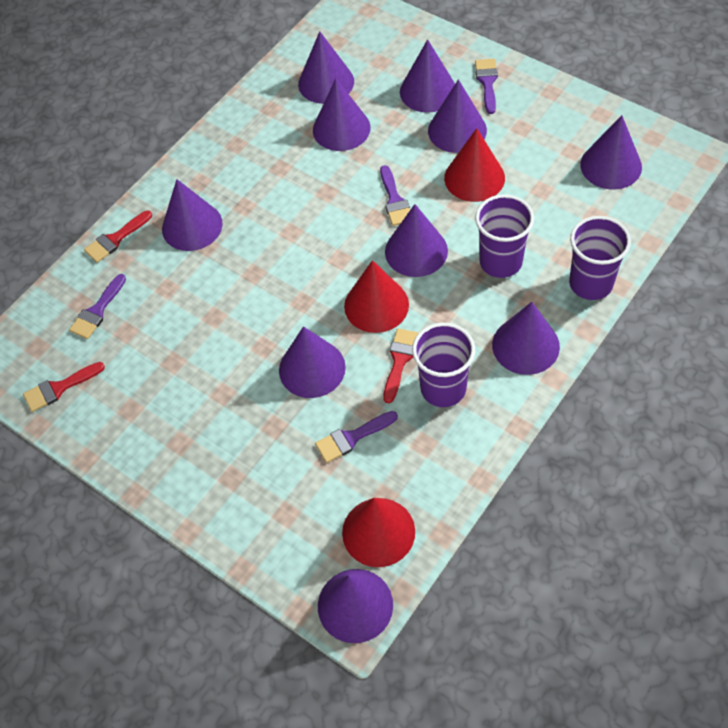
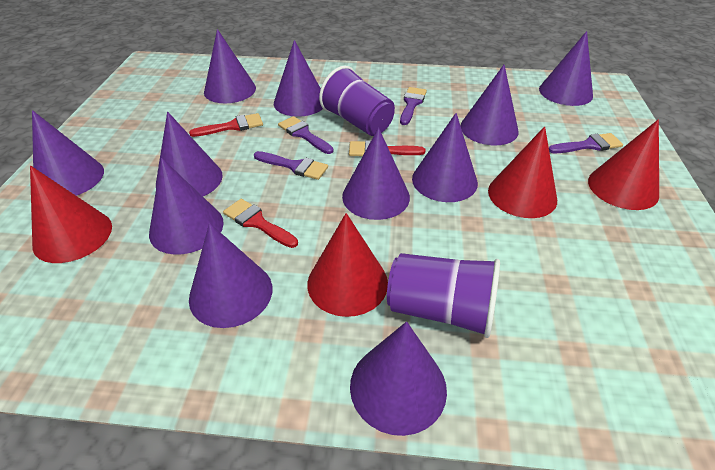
purple cone: [162,179,223,251] [279,326,346,398] [298,31,354,104] [313,79,371,151] [318,569,393,643] [385,204,448,277] [400,39,455,113] [428,79,487,153] [492,302,560,375] [580,115,642,190] = 10 -> [32,110,104,196] [149,158,224,255] [156,112,223,196] [189,223,272,328] [204,29,256,103] [274,40,323,117] [342,128,410,220] [350,321,447,436] [412,113,478,202] [461,65,519,145] [539,31,593,106] = 11
purple cup: [412,323,475,407] [475,194,534,278] [569,216,631,300] = 3 -> [319,66,395,136] [387,253,500,338] = 2
red cone: [342,498,415,567] [344,260,409,333] [444,128,505,202] = 3 -> [30,166,112,263] [307,213,388,317] [488,126,557,218] [588,119,659,210] = 4

